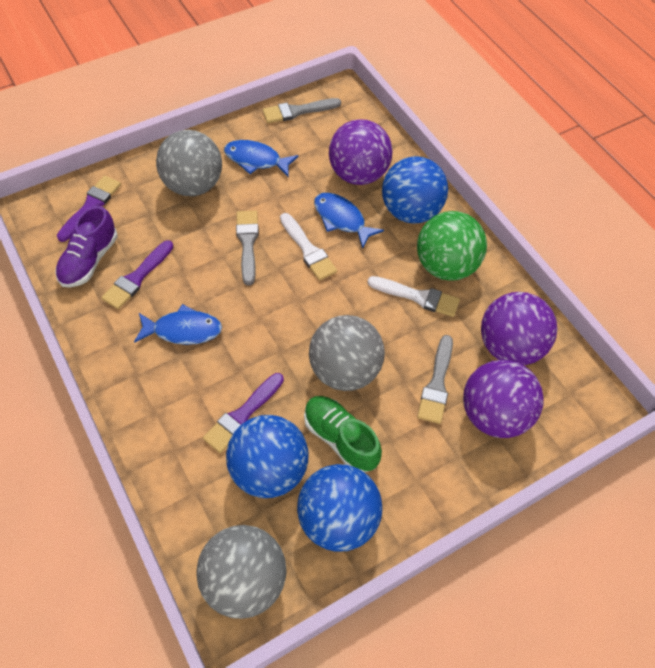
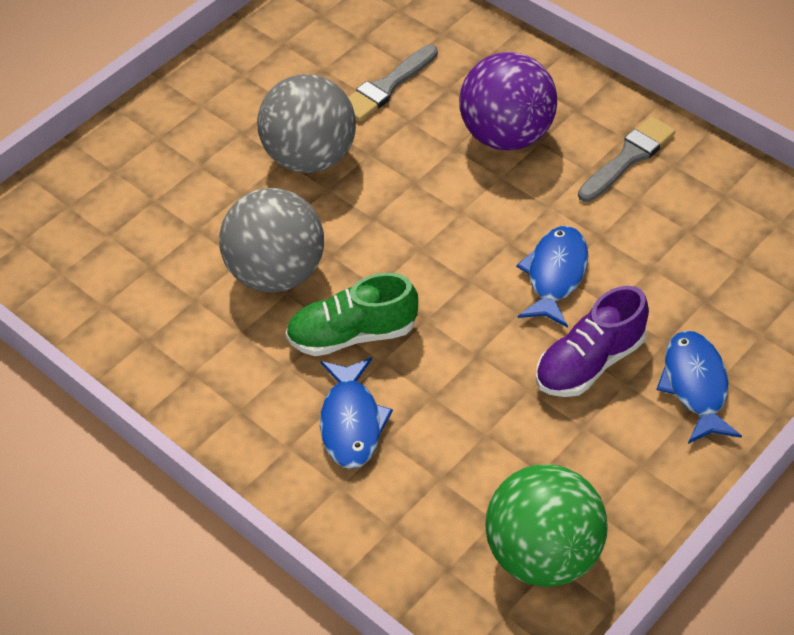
blue ball: [226,415,308,498] [297,464,382,552] [382,156,448,224] = 3 -> none = 0
grey ball: [156,130,222,196] [196,525,287,619] [309,315,385,391] = 3 -> [219,188,324,293] [257,74,356,173] = 2
grey brush: [236,211,259,286] [263,98,341,123] [417,335,453,424] = 3 -> [348,45,438,121] [578,116,675,202] = 2
purple ball: [329,119,392,185] [463,360,544,438] [481,292,557,365] = 3 -> [459,52,557,151] = 1
purple brush: [57,176,121,242] [101,240,173,309] [203,373,284,453] = 3 -> none = 0
white brush: [280,213,337,281] [367,276,460,317] = 2 -> none = 0

